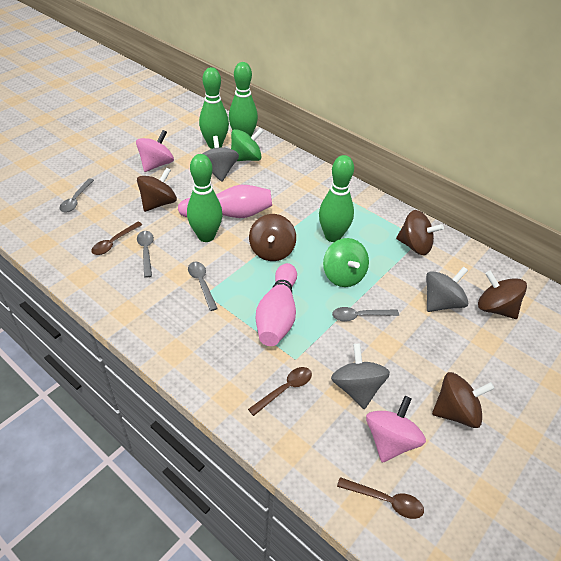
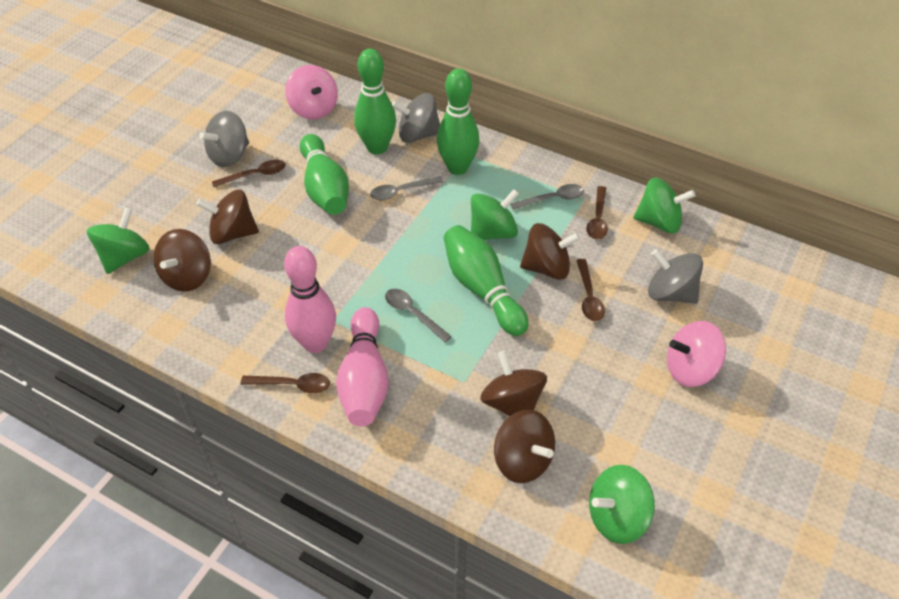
brown spoon: [91,222,142,255] [248,367,312,416] [337,477,424,519] = 3 -> [212,160,286,187] [241,373,330,393] [576,259,605,321] [586,186,608,239] = 4
green spinning top: [231,128,264,161] [323,238,369,287] = 2 -> [87,207,150,274] [471,189,519,240] [589,465,655,544] [633,178,695,233] = 4
grey spoon: [60,178,94,212] [137,231,154,278] [188,262,218,311] [332,307,399,321] = 4 -> [370,176,443,200] [385,289,452,343] [510,184,584,210] = 3

